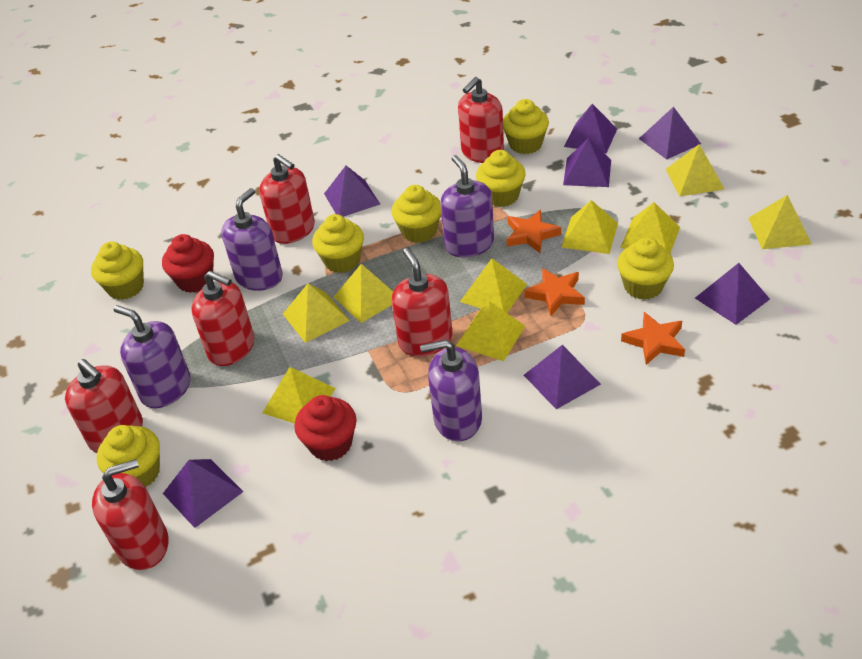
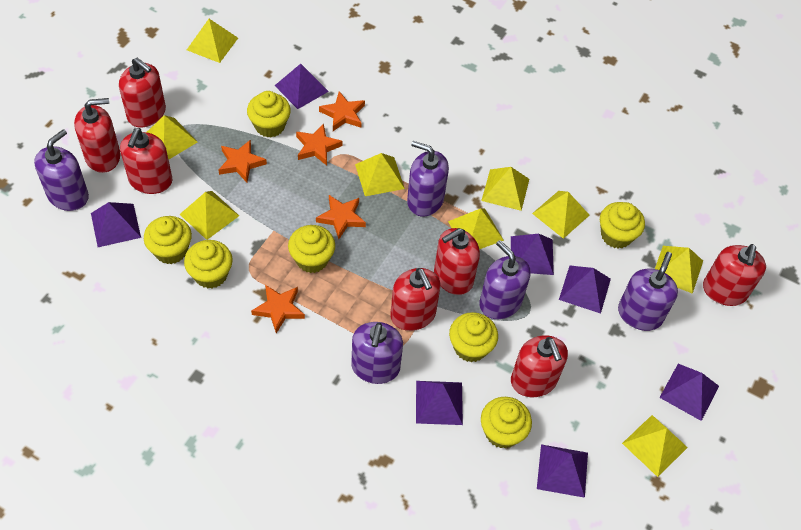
orange star: [506,210,561,253] [524,268,585,316] [621,312,685,365] = 3 -> [218,140,267,182] [251,285,305,333] [296,123,343,166] [316,195,366,239] [319,91,365,131] = 5
purple soap dispenser: [114,305,191,408] [221,188,283,291] [420,340,482,441] [441,155,494,257] = 4 -> [34,129,89,211] [351,322,403,384] [407,141,449,217] [479,240,530,319] [618,252,678,331] = 5
red cupcake: [162,234,214,293] [294,395,357,461] = 2 -> none = 0
red soap dispenser: [65,359,143,453] [92,459,169,570] [191,271,254,366] [259,154,315,244] [392,248,452,357] [458,77,504,163] = 6 -> [74,98,120,173] [119,58,166,127] [120,128,172,194] [390,268,441,331] [434,228,480,295] [511,335,568,397] [703,244,766,306] = 7

